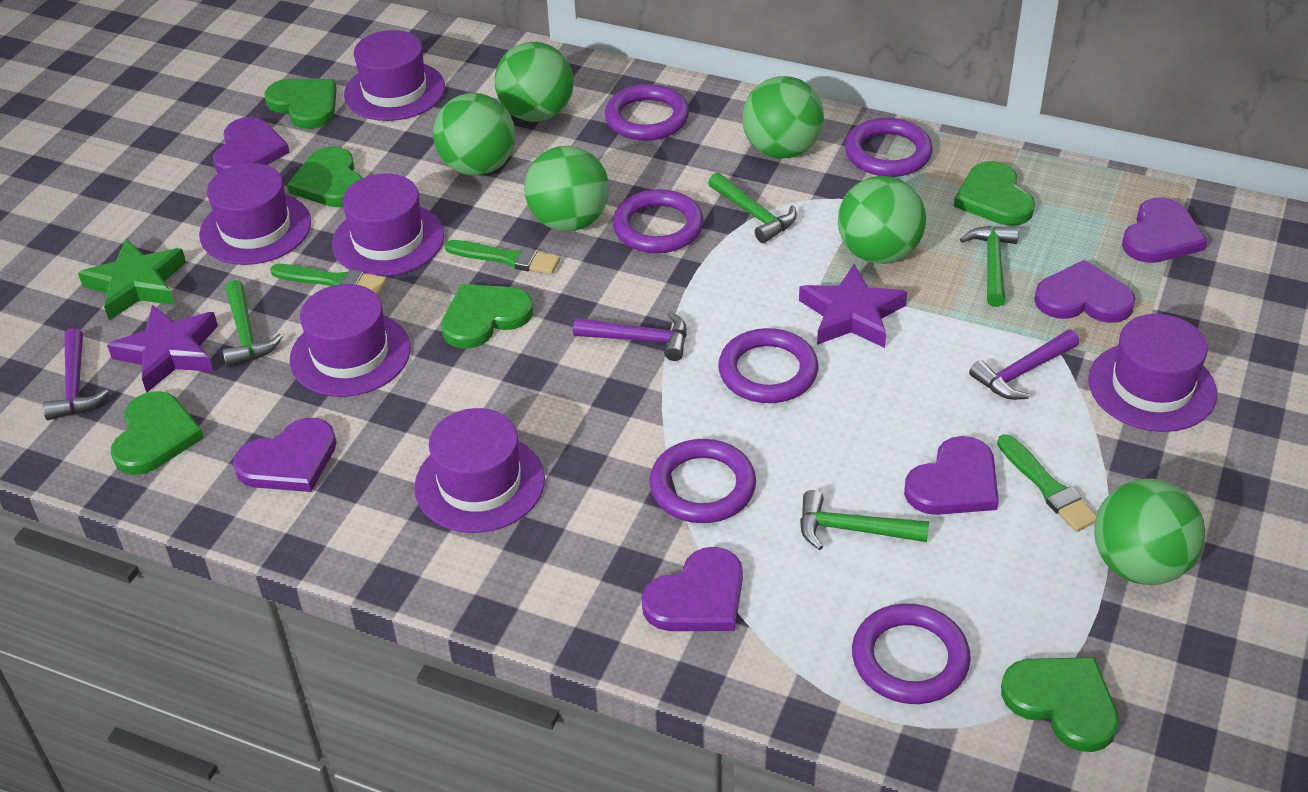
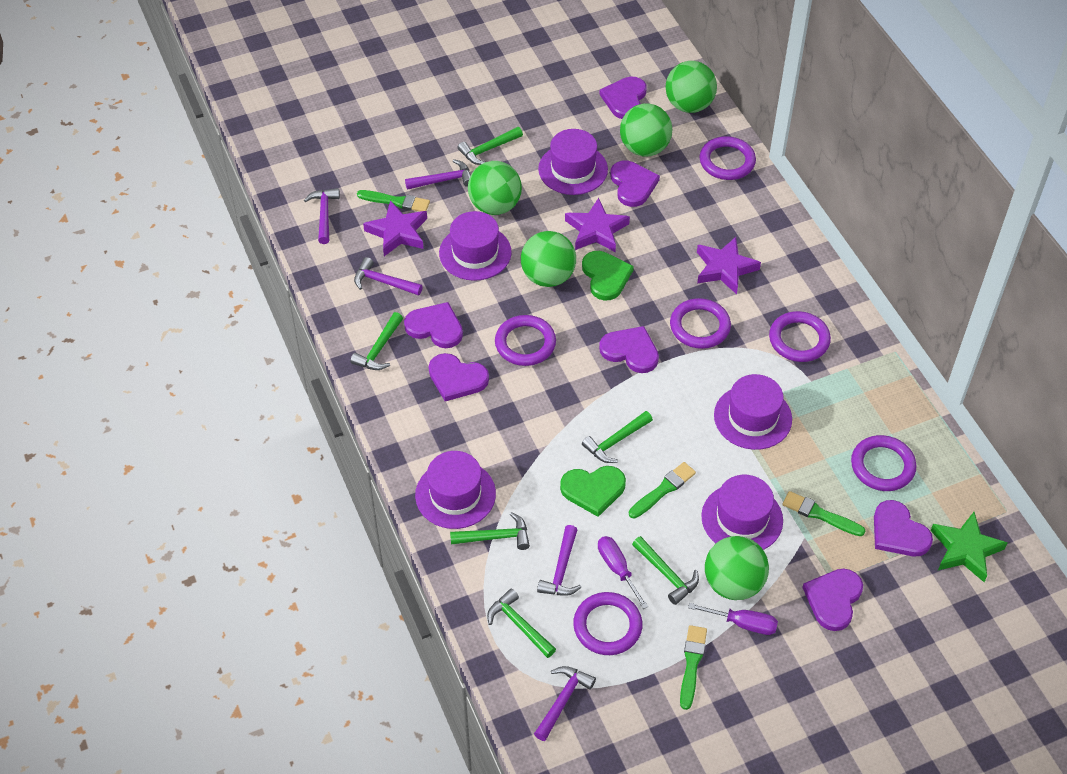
green ball: [433,93,515,176] [495,42,574,122] [524,146,609,232] [742,76,824,158] [838,176,926,264] [1094,479,1205,585] = 6 -> [468,161,522,215] [521,231,576,287] [620,103,672,156] [666,61,717,113] [705,536,769,600] = 5
green brush: [270,264,387,295] [445,240,560,274] [997,434,1096,532] = 3 -> [357,190,430,211] [629,462,696,518] [680,625,707,710] [782,491,865,536] = 4
green hammer: [222,280,283,367] [708,172,797,243] [800,490,929,550] [960,226,1019,307] = 4 -> [350,312,403,370] [450,512,530,550] [457,127,523,165] [487,588,556,658] [582,411,653,463] [632,536,699,605] = 6
green heart: [111,391,204,475] [265,79,337,129] [287,146,362,207] [441,284,533,348] [954,161,1035,226] [1001,657,1119,752] = 6 -> [560,466,626,517] [582,251,634,301] = 2
purple hammer: [43,328,109,420] [573,312,687,361] [969,330,1079,400] = 3 -> [304,188,340,244] [354,257,423,296] [405,159,471,190] [534,666,596,741] [537,525,581,596] = 5
purple hat: [199,163,311,265] [290,284,411,397] [332,174,444,277] [344,30,445,121] [414,408,545,533] [1088,314,1217,432] = 6 -> [415,451,496,529] [439,211,512,281] [538,129,608,195] [701,475,783,550] [714,374,792,450] = 5
purple heart: [213,117,290,173] [233,418,336,492] [641,547,743,631] [904,436,999,515] [1034,260,1136,323] [1122,197,1207,263] = 6 -> [404,302,463,348] [428,353,489,401] [599,77,647,119] [599,326,659,373] [610,160,660,207] [802,569,863,631] [874,500,933,556] = 7
purple screwdriver: none = 0 -> [598,536,648,609] [688,603,778,635] = 2
purple star: [107,305,218,393] [799,264,907,348] = 2 -> [363,201,427,256] [565,198,630,252] [697,237,761,294] = 3

